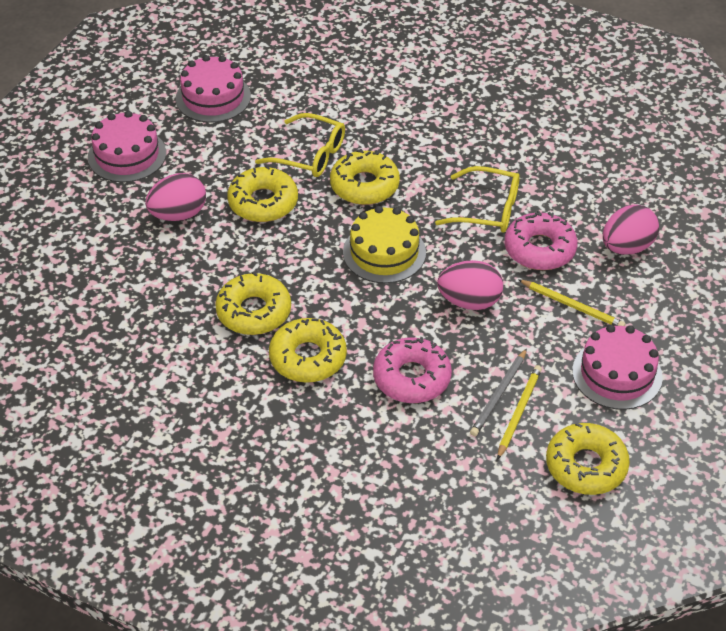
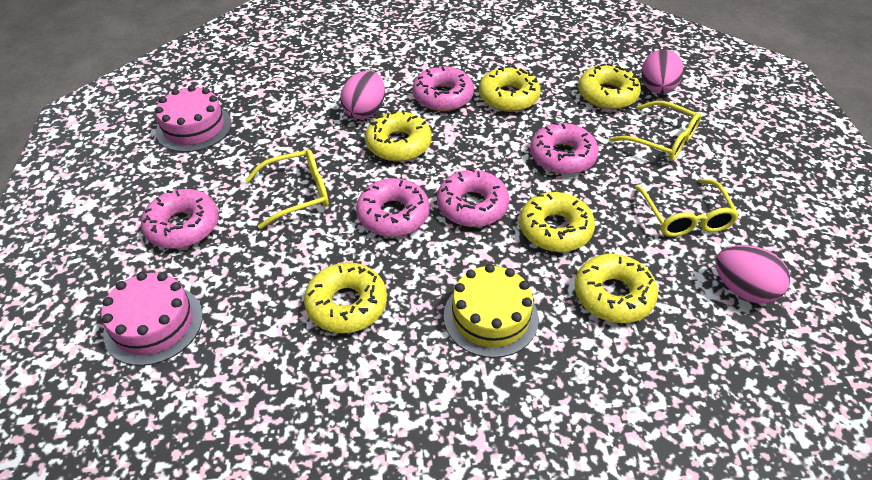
grey pencil: [470,348,527,436] = 1 -> none = 0
pink cake: [88,111,166,182] [176,55,251,123] [572,324,663,410] = 3 -> [101,272,203,366] [155,85,232,152] = 2
pink donut: [373,337,452,403] [504,210,578,270] = 2 -> [141,189,219,249] [356,178,430,237] [413,65,474,111] [437,168,510,227] [530,122,599,174] = 5
yellow donut: [215,272,291,335] [227,165,298,222] [269,318,347,383] [330,149,400,205] [546,422,630,495] = 5 -> [304,262,387,333] [365,110,432,162] [479,66,541,112] [519,192,595,252] [575,254,658,323] [578,63,641,109] = 6
yellow glasses: [255,113,345,177] [435,166,520,232] = 2 -> [245,149,329,229] [610,101,701,161] [635,179,739,237] = 3
yellow pencil: [497,365,542,460] [518,279,625,326] = 2 -> none = 0

